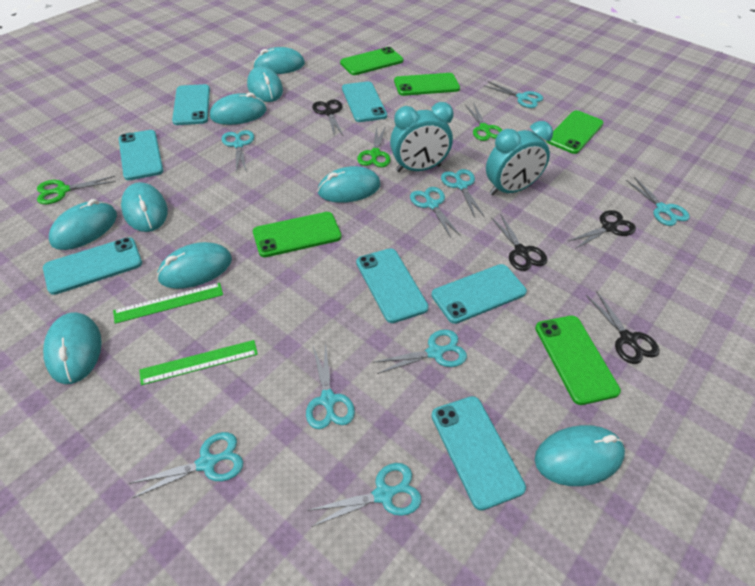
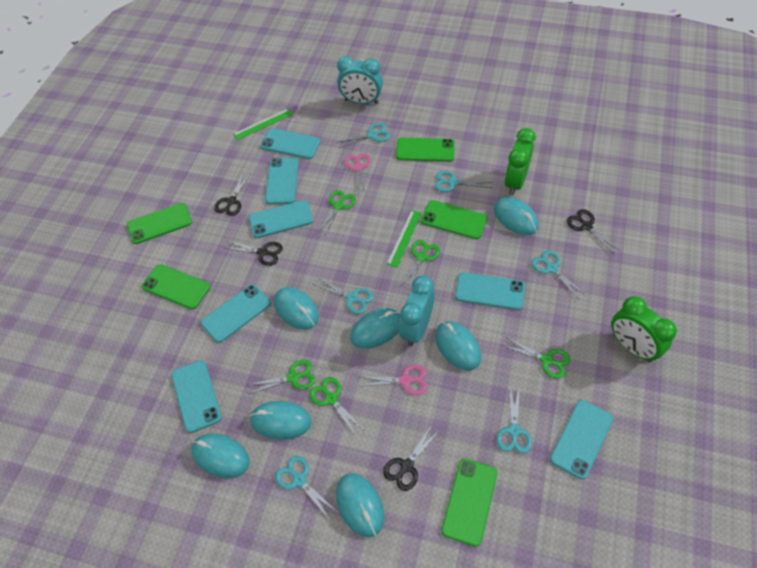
green clock: none = 0 -> [504,128,536,195] [611,296,677,362] = 2
green scissors: [37,176,116,204] [357,126,391,167] [466,103,502,141] = 3 -> [248,360,316,394] [309,377,362,436] [317,190,356,236] [400,240,440,291] [502,337,571,379] = 5
pink scissors: none = 0 -> [345,153,371,194] [360,365,427,395] = 2
turquoise mouse: [43,312,102,384] [49,199,117,250] [121,182,168,232] [157,242,232,289] [210,93,267,125] [247,66,283,102] [253,47,305,74] [318,166,381,203] [535,425,625,486] = 9 -> [191,433,250,478] [250,401,311,440] [274,287,319,330] [336,473,384,537] [350,308,401,349] [435,321,481,370] [494,197,539,235] = 7
turquoise scissors: [128,432,243,499] [221,130,254,173] [306,343,355,429] [308,463,421,527] [373,329,467,374] [410,187,461,238] [441,169,485,218] [485,81,543,108] [626,177,690,226] = 9 -> [275,456,336,520] [314,278,374,314] [339,123,390,148] [435,171,492,192] [496,386,532,453] [531,250,585,299] = 6

